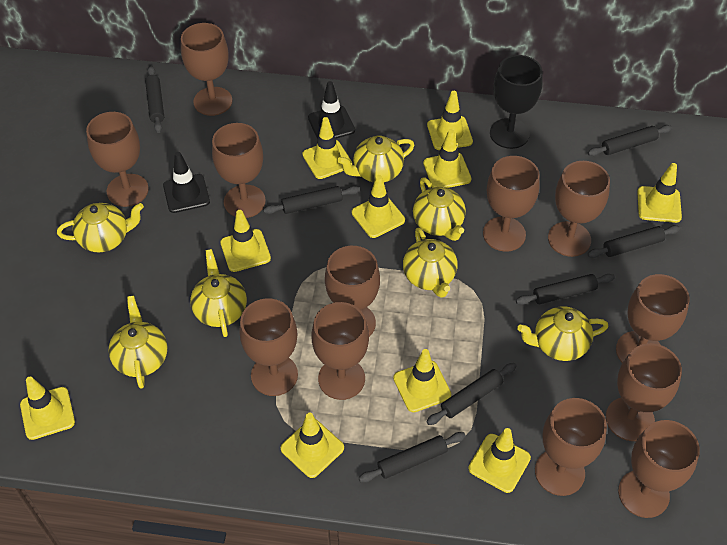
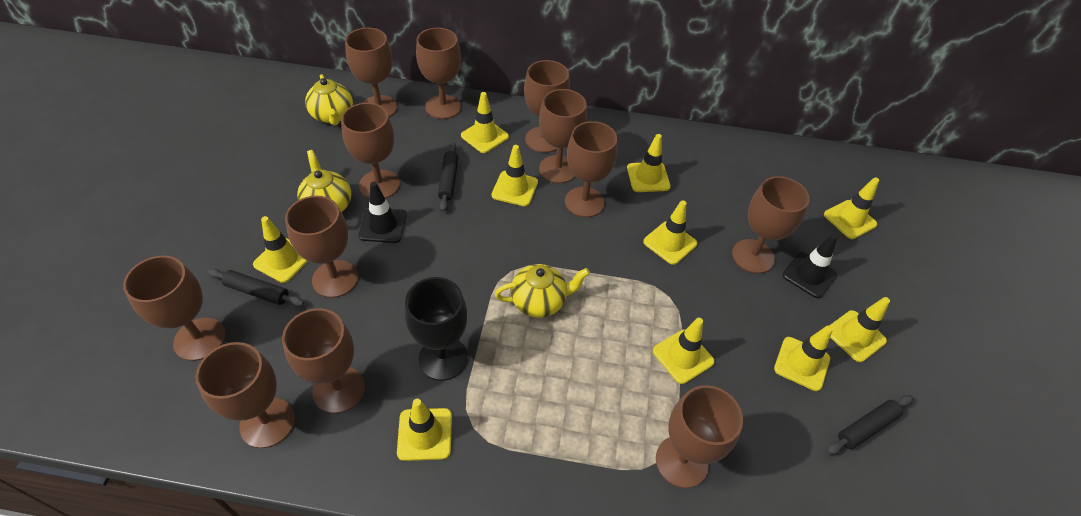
black rolling pin: [145,66,164,133] [263,186,360,214] [359,432,466,482] [426,363,517,425] [516,274,615,305] [588,125,672,156] [588,225,681,258] = 7 -> [207,269,304,307] [438,142,458,212] [826,395,913,455] = 3
yellow teapot: [57,203,144,252] [108,295,167,389] [190,249,247,337] [337,136,414,182] [403,228,458,298] [413,177,466,241] [517,306,609,361] = 7 -> [297,150,351,212] [305,74,353,125] [495,264,590,318] = 3

